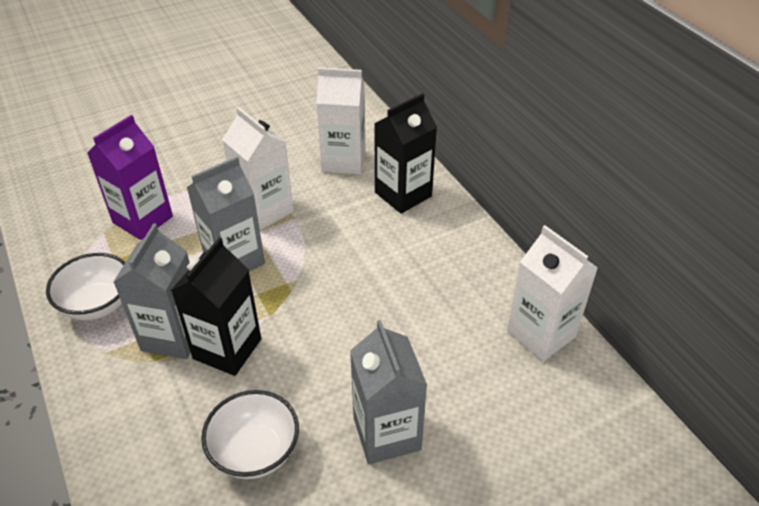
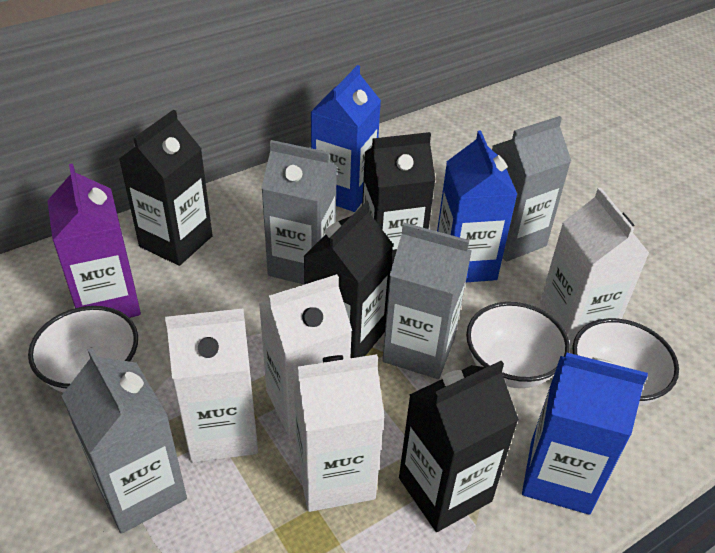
black carton: [171,237,261,376] [374,93,437,214] = 2 -> [119,109,213,266] [303,202,393,358] [362,132,435,269] [399,361,519,532] = 4
blue carton: none = 0 -> [311,65,381,212] [437,131,517,282] [522,353,648,515] = 3
grey carton: [114,223,190,359] [187,157,265,272] [350,320,427,464] = 3 -> [62,347,187,534] [261,140,337,284] [382,223,472,379] [492,116,571,262] = 4
white bowl: [46,253,125,320] [201,390,299,479] = 2 -> [28,306,138,393] [466,302,570,388] [572,318,679,406] = 3
white carton: [222,107,294,230] [316,68,365,174] [507,225,598,362] = 3 -> [165,308,258,463] [259,274,352,438] [293,354,385,512] [538,188,649,348] = 4

